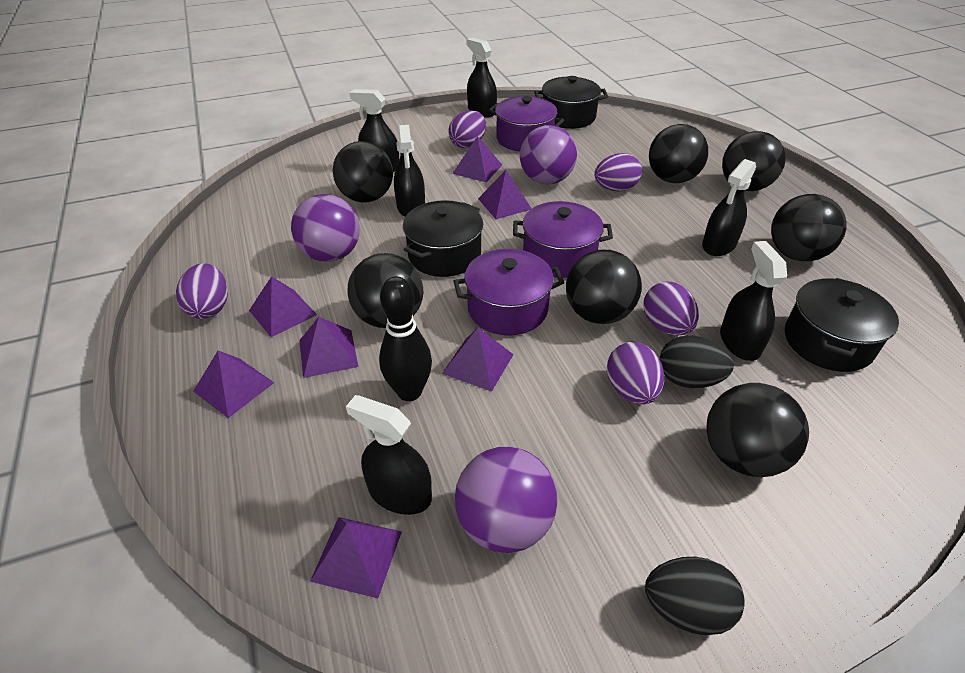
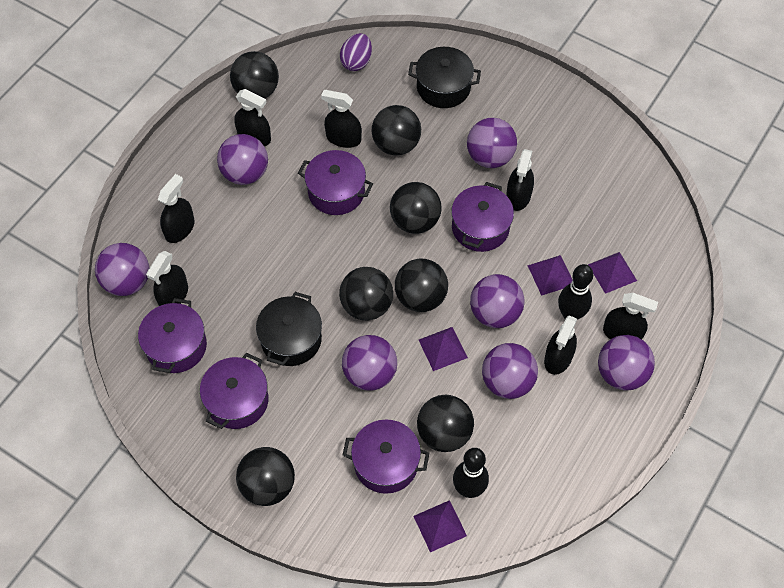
black bowling pin: [379,276,432,401] = 1 -> [453,448,489,498] [558,264,593,320] = 2
black egg: [645,557,745,635] [659,335,734,388] = 2 -> none = 0
black pot: [403,200,483,277] [534,76,608,129] [785,278,899,372] = 3 -> [256,292,322,366] [408,47,481,108] = 2
black spray bottle: [346,395,432,515] [350,89,399,172] [394,125,425,217] [466,37,497,118] [702,159,756,256] [720,241,787,361] = 6 -> [146,251,188,306] [158,174,194,243] [234,89,271,146] [321,90,362,148] [506,149,534,211] [544,315,577,375] [603,293,658,339] = 7
purple ball: [291,194,360,262] [455,447,557,553] [520,125,577,185] = 3 -> [95,243,149,296] [217,134,268,185] [342,335,397,391] [467,118,517,168] [470,274,525,328] [482,343,538,399] [598,335,655,390] = 7
purple egg: [176,263,228,319] [448,110,486,148] [594,153,642,191] [607,342,664,404] [644,281,699,336] = 5 -> [340,33,372,71] = 1
purple pot: [454,249,565,335] [489,96,564,152] [513,201,613,278] = 3 -> [138,298,207,373] [200,353,268,429] [298,150,373,215] [343,419,429,494] [451,182,514,252] = 5
purple pyramid: [193,351,274,418] [249,276,317,337] [299,317,358,378] [310,517,402,598] [442,328,514,392] [452,136,502,182] [478,170,532,219] = 7 -> [414,500,467,552] [419,327,468,371] [527,255,573,296] [588,252,637,294] = 4

